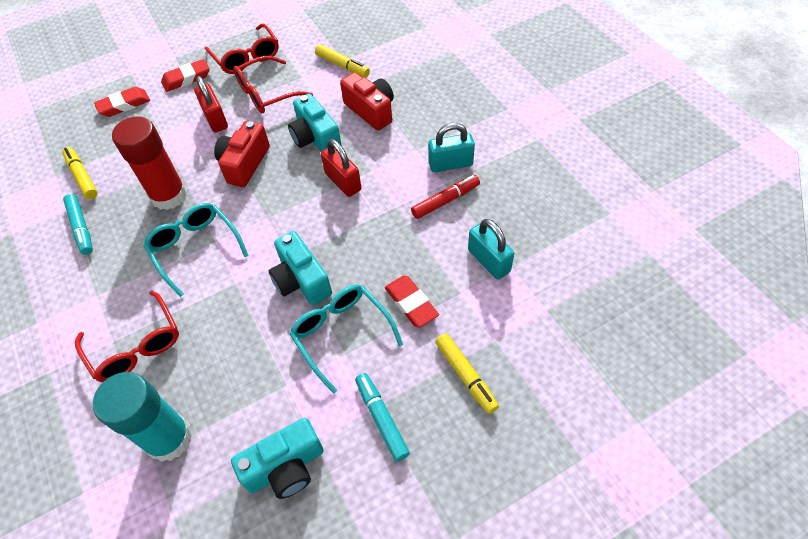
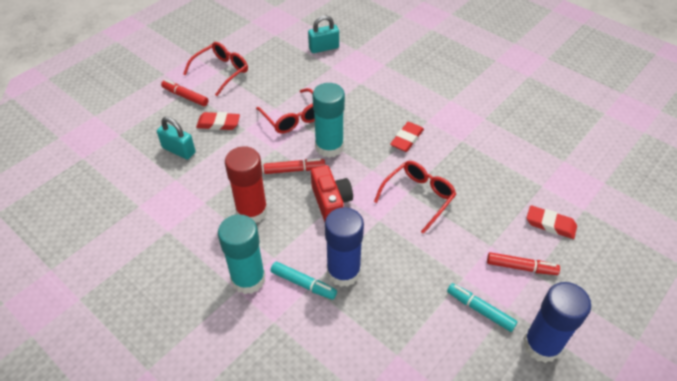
blue glue stick: none = 0 -> [325,207,364,287] [523,282,591,363] = 2
red camera: [214,121,270,187] [340,72,394,131] = 2 -> [311,165,353,222] = 1
red marker: [411,175,480,219] = 1 -> [161,80,208,106] [263,158,325,174] [487,252,560,275] = 3
red padlock: [194,76,228,133] [321,139,361,197] = 2 -> none = 0
turquoise camera: [231,418,324,499] [269,231,332,305] [288,94,342,152] = 3 -> none = 0
turquoise glasses: [144,203,249,297] [290,285,403,393] = 2 -> none = 0
turquoise glue stick: [93,372,192,462] = 1 -> [218,214,266,294] [312,83,345,158] = 2
yellow marker: [62,147,98,199] [315,44,370,77] [435,333,499,414] = 3 -> none = 0

